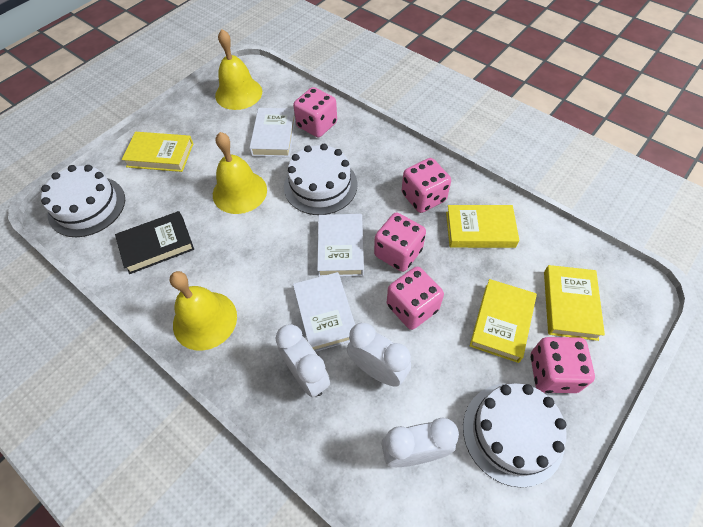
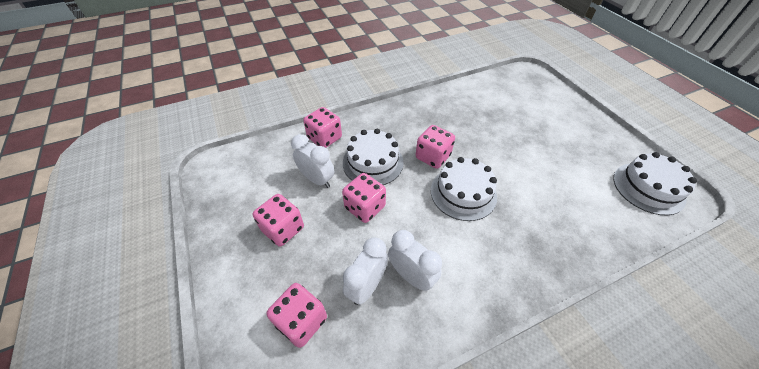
black book: [115,211,194,274] = 1 -> none = 0
white book: [249,108,295,157] [293,272,355,352] [317,214,364,277] = 3 -> none = 0
yellow bell: [170,271,237,351] [213,132,267,214] [215,29,262,110] = 3 -> none = 0
yellow book: [122,132,193,172] [446,205,519,248] [470,279,537,363] [544,265,605,341] = 4 -> none = 0

